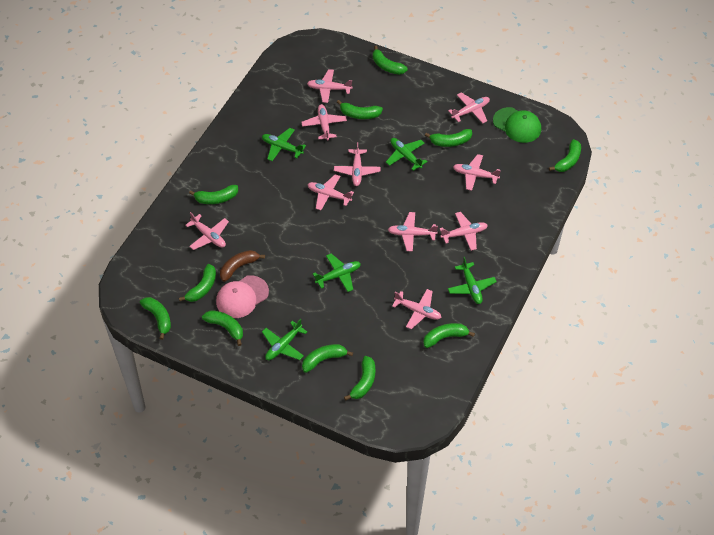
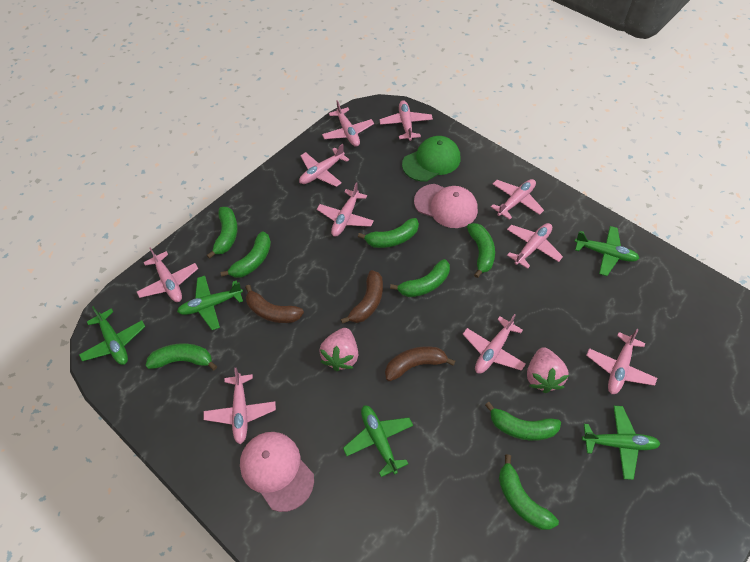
brown banana: [220,250,265,282] = 1 -> [245,285,304,323] [341,270,383,324] [385,346,455,382] = 3
green banana: [140,297,171,340] [179,264,216,302] [189,185,238,204] [202,310,243,346] [302,344,353,373] [337,100,383,119] [344,356,375,401] [373,46,408,75] [423,323,475,348] [425,129,472,147] [549,139,581,172] = 11 -> [145,343,217,370] [207,207,238,259] [220,231,271,278] [358,218,419,248] [390,259,450,297] [467,223,495,278] [485,402,561,441] [499,454,559,530] = 8
pink cap: [216,275,269,318] = 1 -> [240,432,314,512] [414,184,478,228] = 2
pink strawberry: none = 0 -> [319,328,358,371] [527,347,569,393] = 2

